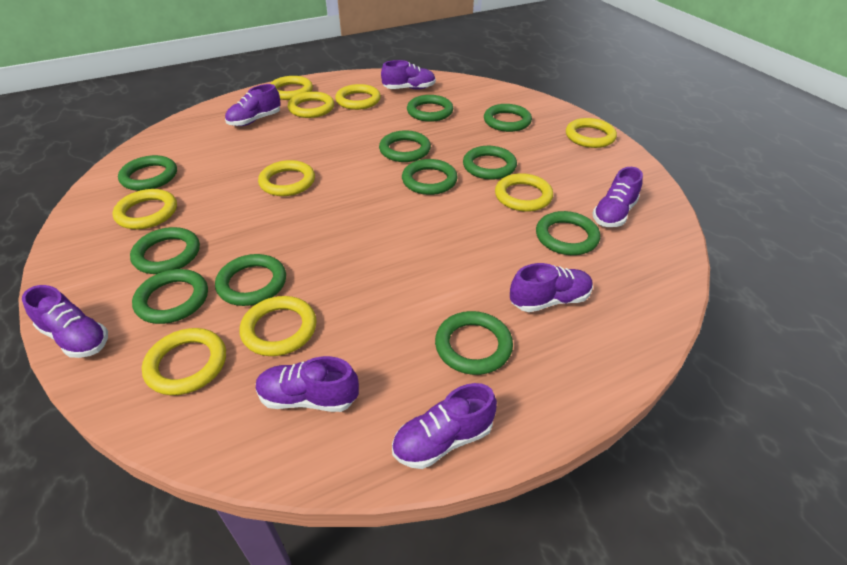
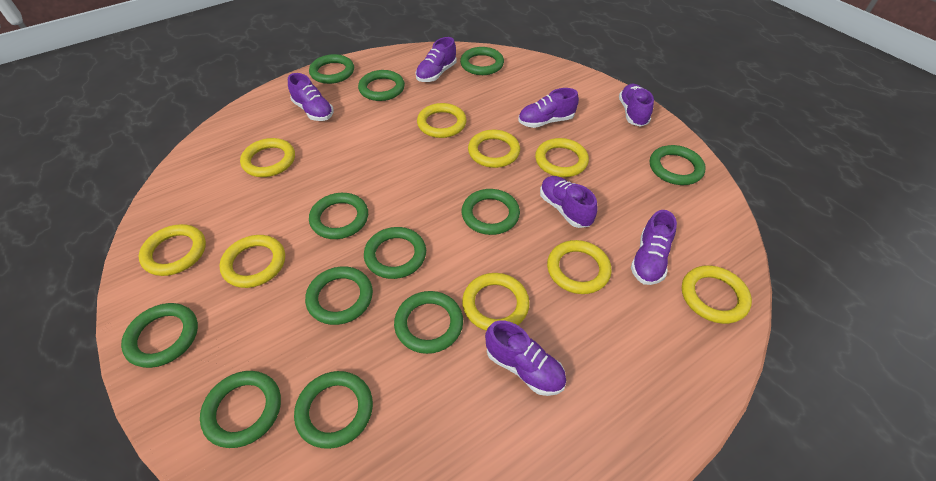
green ring: [118,155,177,191] [130,227,200,274] [132,269,208,324] [215,254,286,306] [379,130,431,162] [402,159,458,195] [407,95,453,122] [435,311,513,375] [463,146,517,180] [484,104,532,132] [536,211,600,255] = 11 -> [121,303,198,368] [200,371,281,448] [294,371,373,449] [305,266,373,325] [309,54,354,84] [309,193,368,239] [358,70,405,101] [364,227,426,279] [394,291,463,354] [460,47,504,75] [462,189,520,235] [650,145,706,185] = 12

